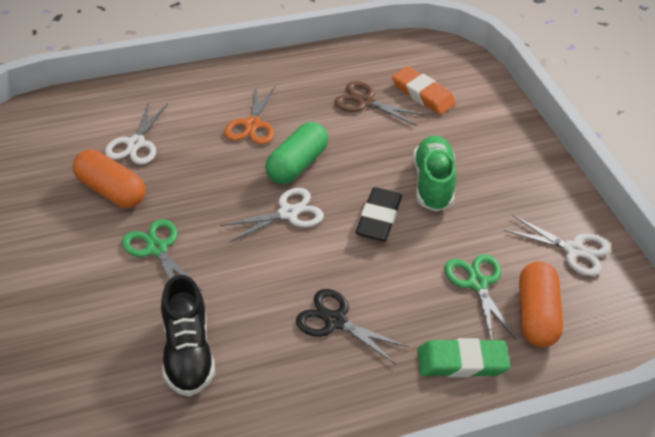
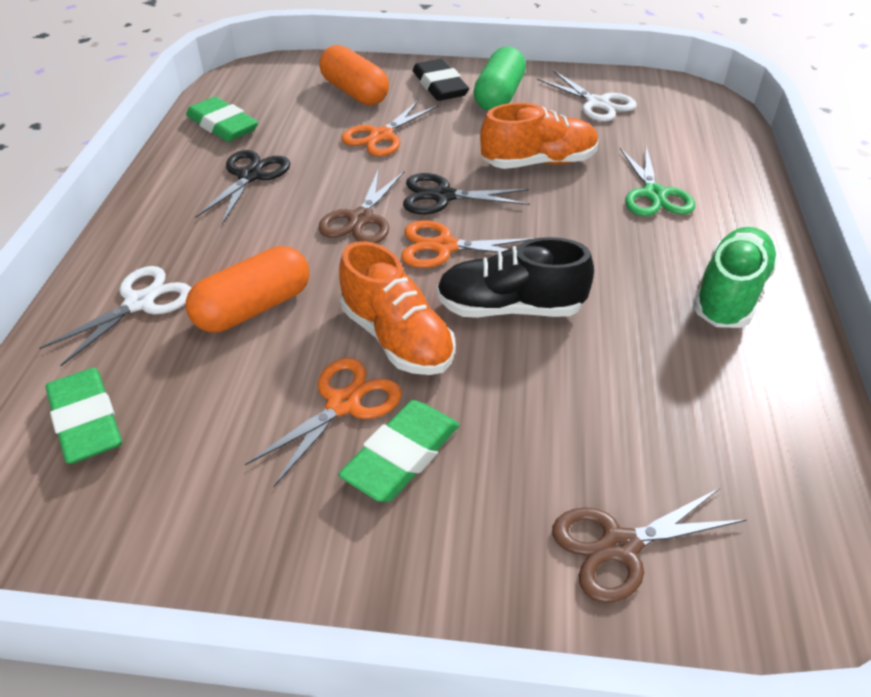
black scissors: [296,289,409,364] = 1 -> [195,150,290,224] [403,173,530,214] = 2
brown scissors: [335,81,425,126] = 1 -> [318,168,404,244] [552,487,747,603] = 2
green eraser: [417,338,510,377] = 1 -> [45,368,122,464] [186,97,258,142] [338,400,459,502] = 3
green scissors: [122,219,202,291] [445,254,516,340] = 2 -> [620,146,695,216] = 1
orange eraser: [392,66,456,115] = 1 -> none = 0
orange scissors: [224,86,275,144] = 1 -> [245,358,401,487] [341,100,438,157] [401,220,536,268] = 3
orange shoe: none = 0 -> [339,241,455,375] [480,103,598,169] = 2
white scissors: [105,101,168,165] [220,188,324,242] [504,215,610,276] = 3 -> [39,266,191,366] [537,71,637,122] = 2

